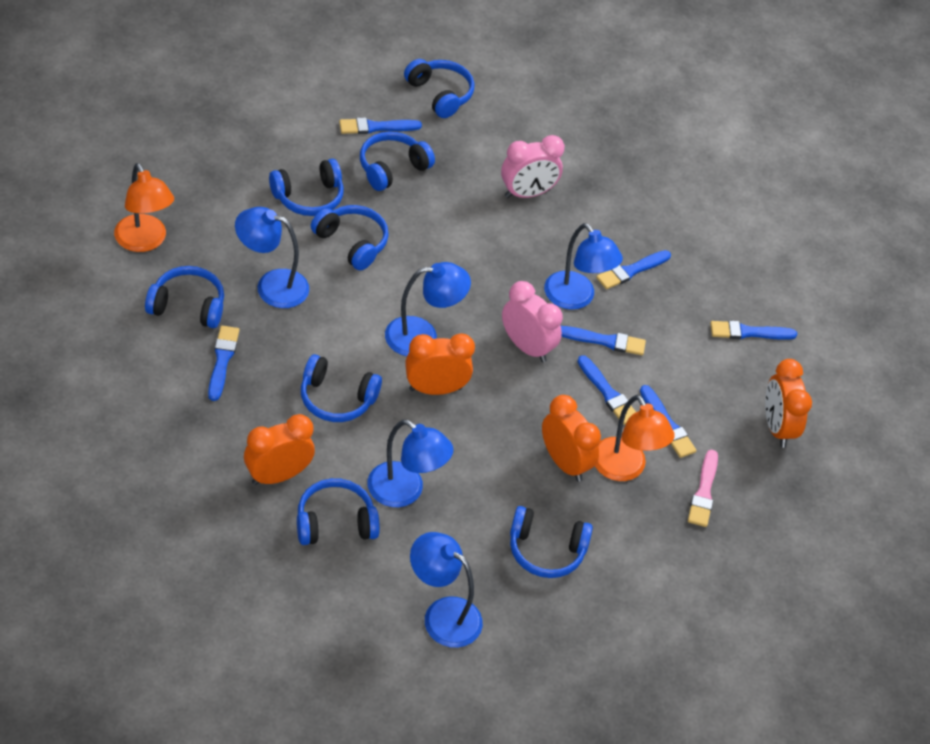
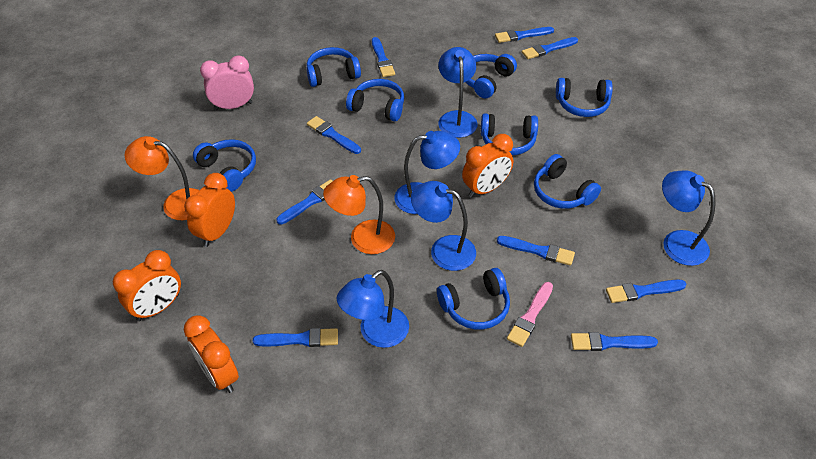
blue brush: [208,326,239,401] [339,117,422,134] [561,326,646,355] [577,355,636,425] [596,250,671,289] [640,385,697,458] [710,321,798,340] = 7 -> [253,328,338,347] [276,179,332,225] [307,116,361,154] [372,37,395,77] [495,27,554,43] [497,236,575,266] [522,37,578,59] [571,332,658,351] [606,280,686,303] = 9
pink clock: [501,135,565,198] [502,281,563,362] = 2 -> [200,55,254,110] = 1

